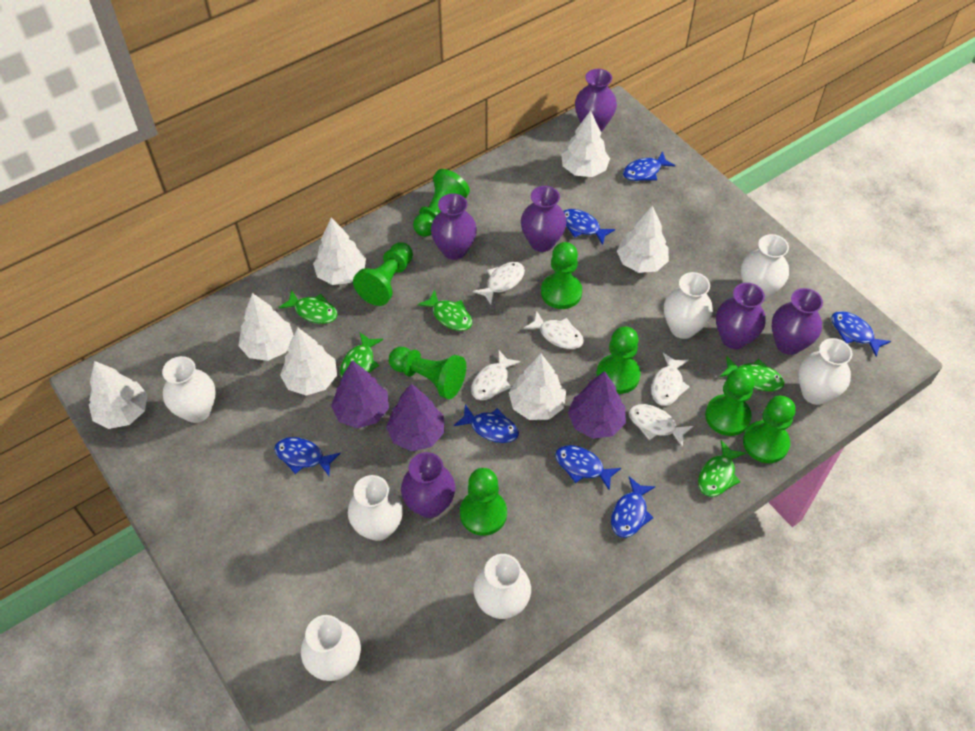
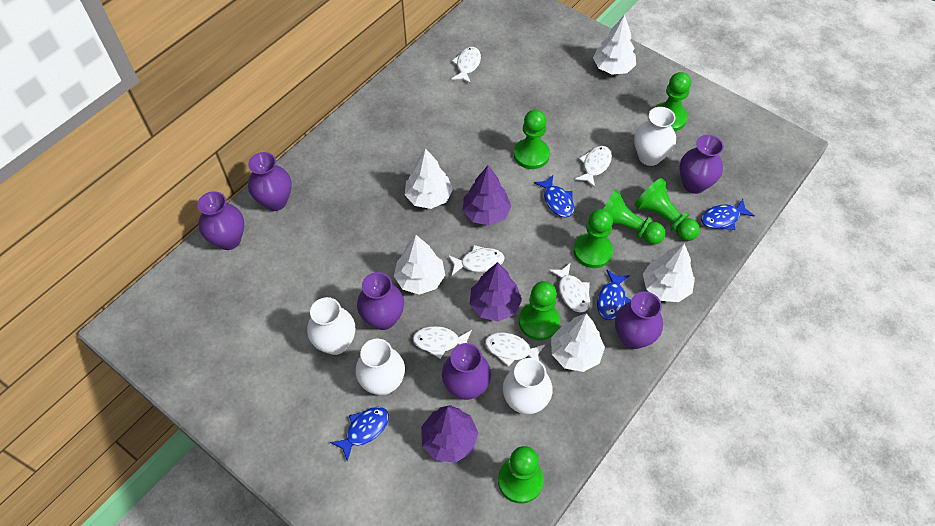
blue fish: [274,437,341,476] [454,404,519,443] [555,445,621,490] [564,209,615,245] [611,477,656,538] [623,151,676,181] [831,311,891,357] = 7 -> [330,407,389,461] [534,175,574,218] [597,269,631,320] [701,199,755,230] = 4
green fish: [278,289,338,324] [340,333,383,378] [417,289,472,331] [698,440,746,497] [720,356,784,392] = 5 -> none = 0
green pawn: [353,242,413,306] [389,347,466,399] [413,169,470,237] [460,468,507,536] [541,242,582,309] [596,326,641,394] [705,368,755,436] [743,396,796,463] = 8 -> [498,446,544,504] [514,110,550,169] [519,281,560,341] [574,209,613,268] [603,190,665,245] [634,178,700,241] [654,72,691,131] = 7
white fish: [471,351,521,400] [473,262,525,305] [524,311,584,349] [629,404,693,448] [651,353,690,406] = 5 -> [413,326,472,359] [448,245,504,275] [451,47,481,83] [485,333,545,367] [549,262,590,312] [575,146,612,188] = 6
white tree: [89,361,148,429] [238,293,294,361] [280,328,337,396] [313,218,366,285] [509,353,566,420] [561,110,610,177] [617,205,669,273] = 7 -> [394,235,445,295] [405,148,453,209] [551,313,605,372] [593,14,636,75] [643,243,695,302] = 5
white vase: [162,356,216,423] [301,615,361,681] [348,475,403,541] [473,554,531,619] [664,272,713,339] [741,234,789,300] [798,338,852,405] = 7 -> [307,297,355,355] [355,339,405,395] [503,358,553,414] [634,107,676,166] = 4

